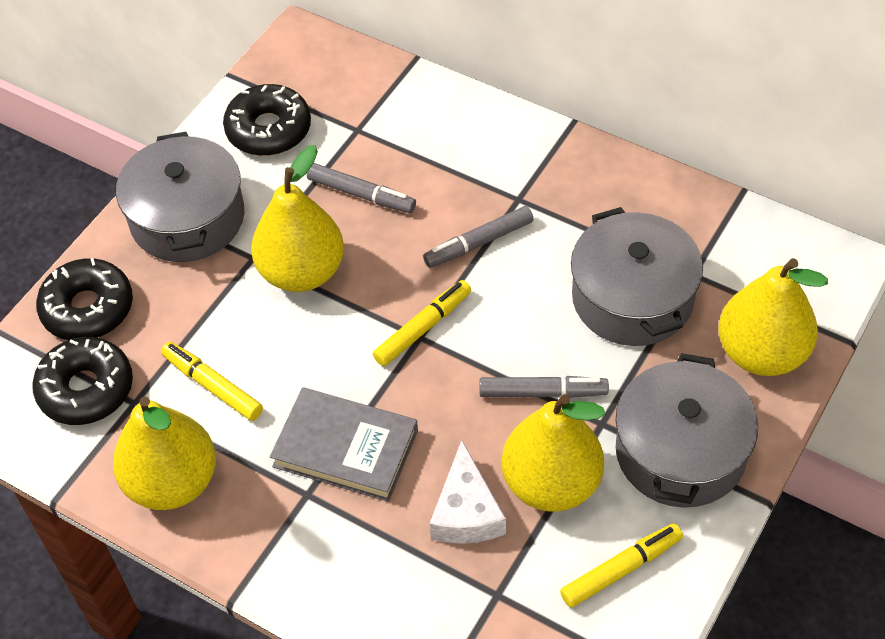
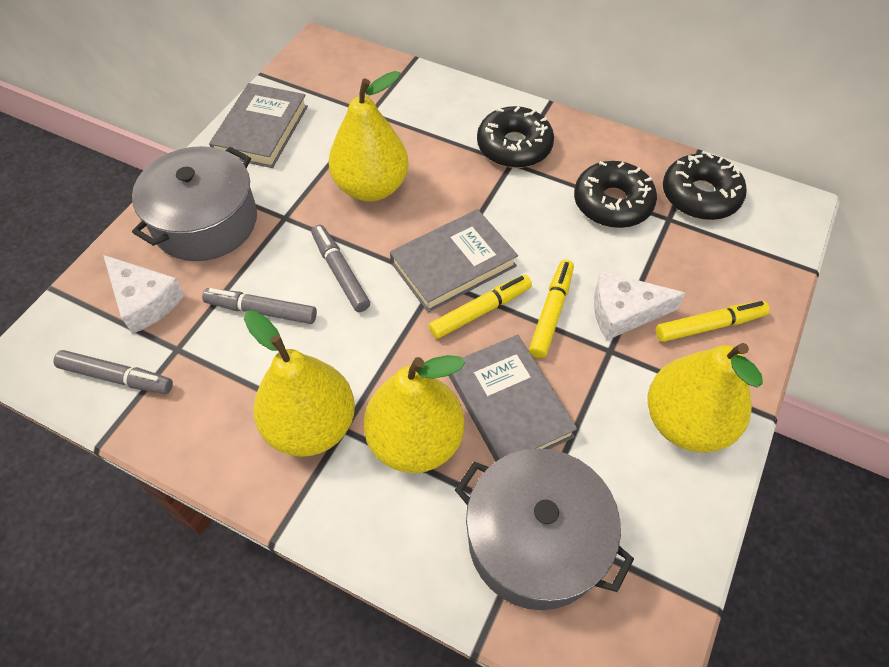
grey book: [270,387,418,502] = 1 -> [209,83,308,168] [390,209,518,312] [449,335,577,462] = 3
grey pot: [116,132,244,262] [571,207,703,346] [616,353,758,508] = 3 -> [132,146,257,261] [455,448,634,610] = 2
white cheese: [430,440,506,544] = 1 -> [103,255,185,334] [594,271,686,340] = 2

